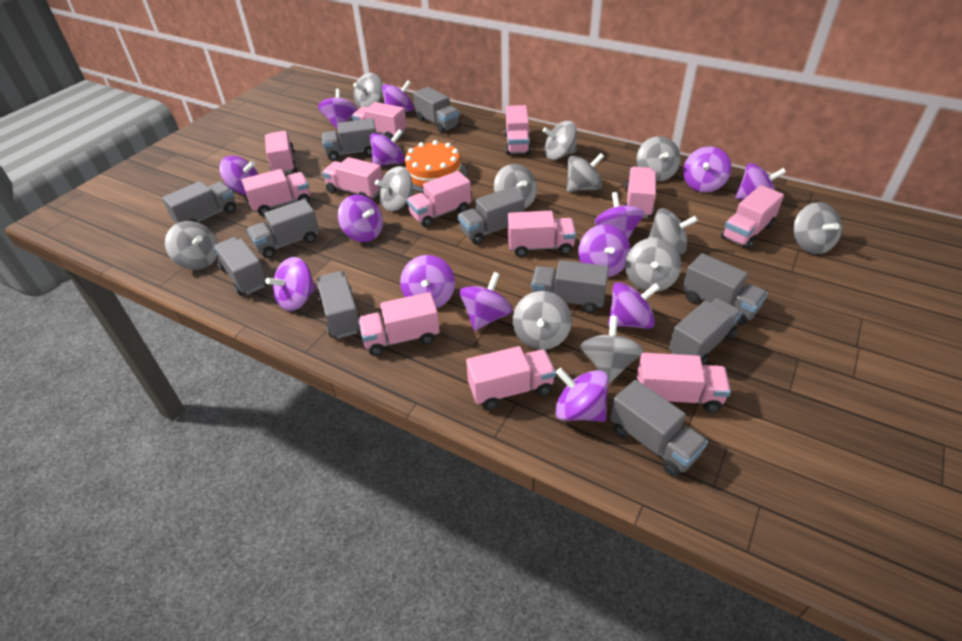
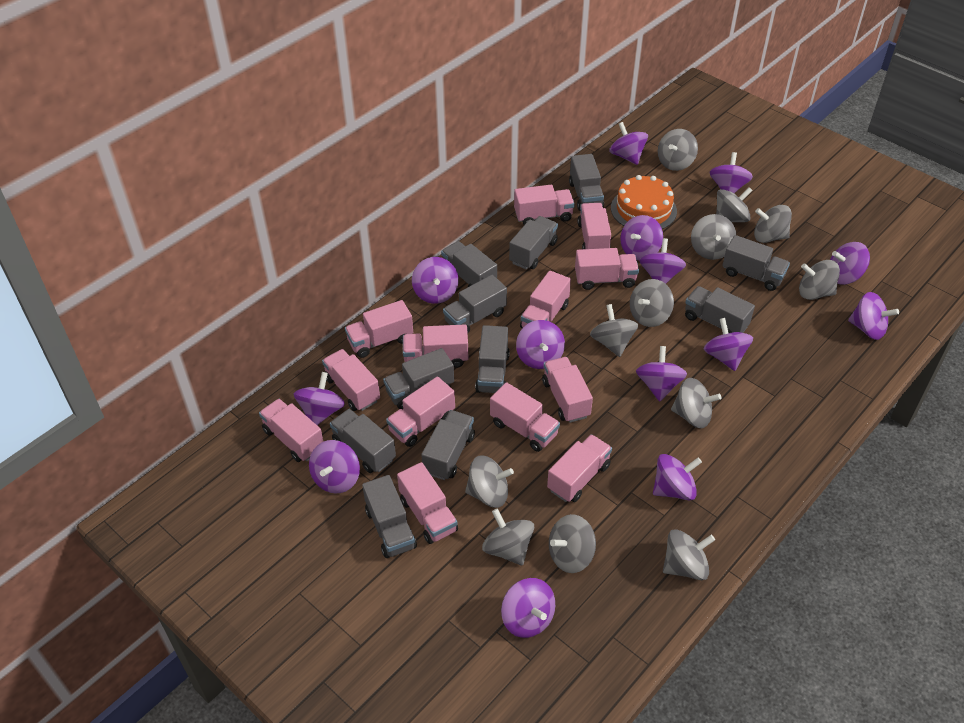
pink truck: [242,169,310,216] [265,131,297,174] [322,157,383,199] [352,102,407,139] [358,292,440,356] [407,171,472,227] [466,346,556,410] [504,105,531,155] [508,211,576,257] [625,167,656,218] [637,353,731,413] [721,185,784,249] = 12 -> [259,399,323,462] [322,349,380,411] [345,300,413,358] [386,376,455,447] [397,462,458,544] [403,324,468,368] [490,382,560,452] [514,185,575,225] [520,270,571,328] [542,357,593,423] [547,434,612,502] [575,248,639,290] [577,203,611,249] = 13

